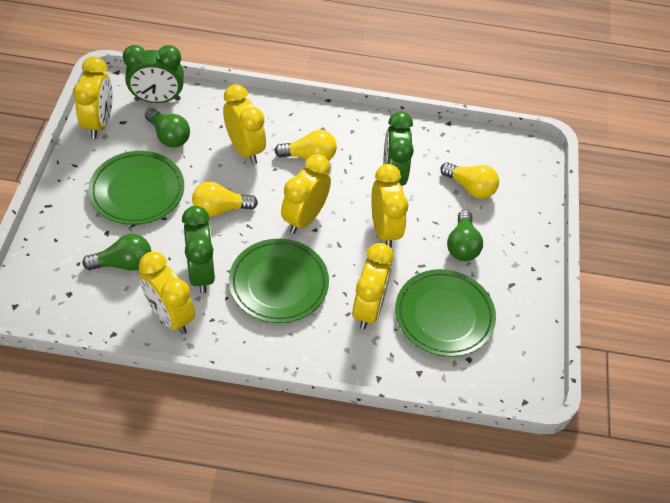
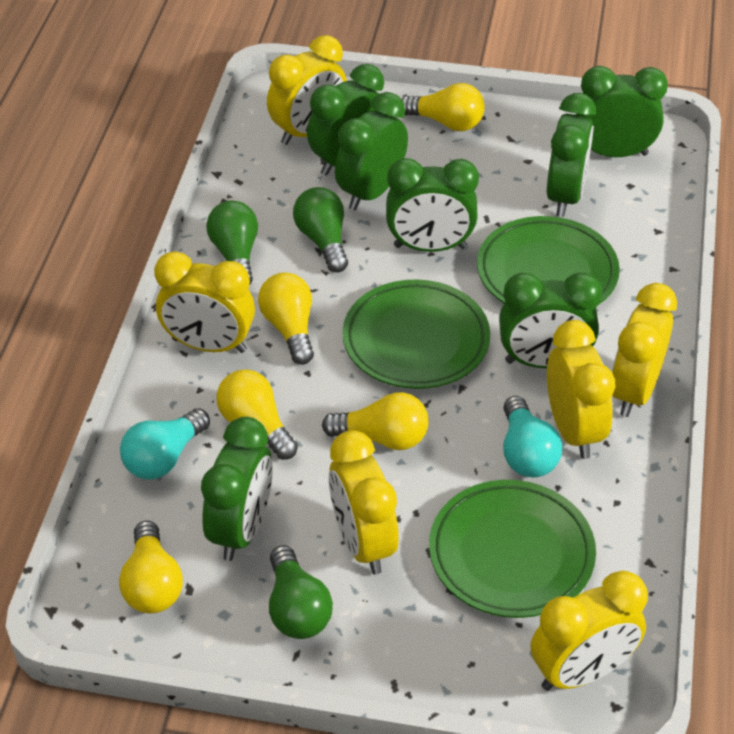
green clock: [123,45,184,103] [182,206,215,294] [383,112,414,186] = 3 -> [201,417,273,561] [307,64,384,176] [335,92,408,210] [386,158,479,252] [499,272,602,368] [547,93,596,217] [576,66,668,157] = 7
turquoise light bulb: none = 0 -> [120,408,210,480] [503,396,562,477] = 2
yellow light bulb: [192,182,258,217] [274,130,337,161] [440,162,499,199] = 3 -> [119,521,183,614] [217,369,298,460] [258,272,314,365] [322,392,429,450] [401,83,485,131] = 5

